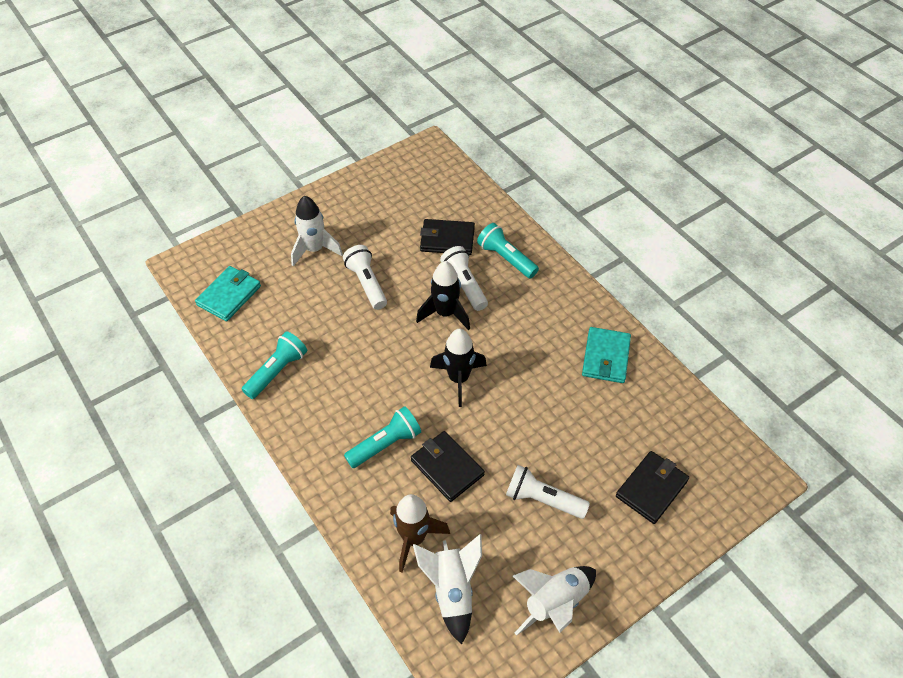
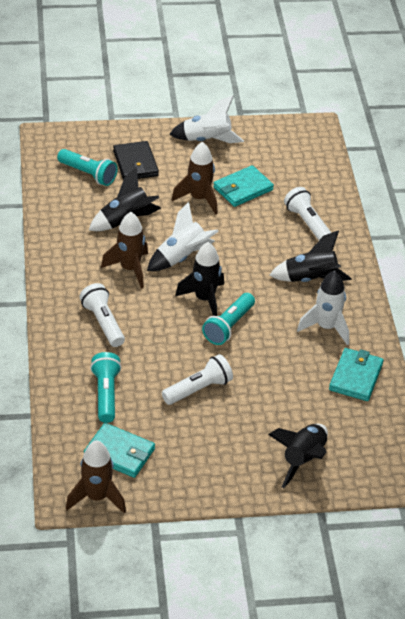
black rocket: [416,261,470,331] [430,329,487,407] = 2 -> [89,167,161,231] [175,242,224,316] [268,424,328,488] [269,230,351,282] = 4
black wallet: [411,431,485,502] [420,219,475,255] [616,451,689,524] = 3 -> [113,141,159,180] = 1
brown rocket: [390,494,450,572] = 1 -> [66,440,126,514] [101,212,148,289] [172,142,218,215] = 3
turquoise wallet: [195,266,261,321] [582,327,631,383] = 2 -> [84,423,155,478] [213,165,274,207] [329,348,384,401] = 3

